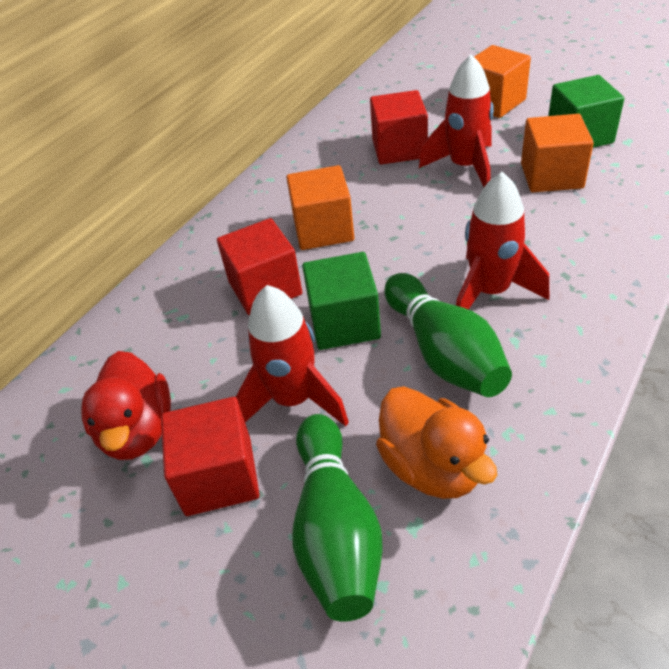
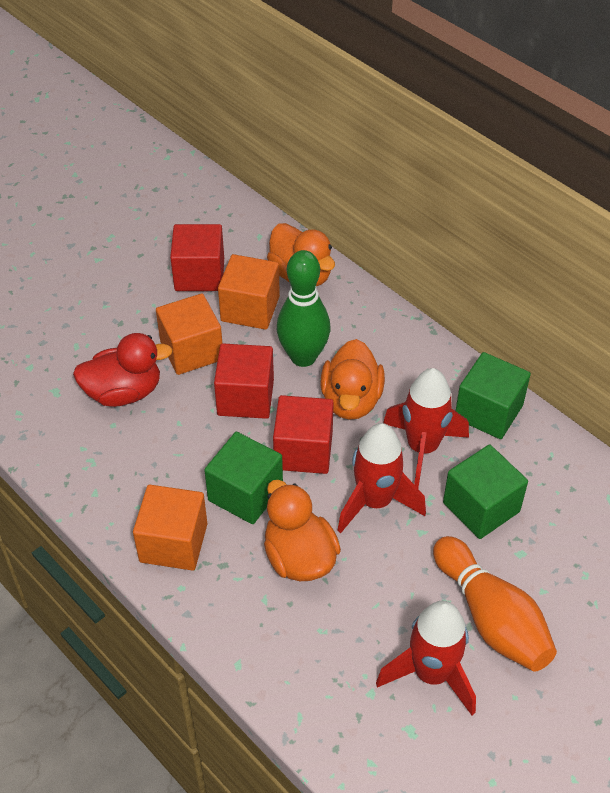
green bowling pin: [292,414,383,622] [384,273,512,397] = 2 -> [277,250,330,367] = 1
green cube: [302,252,381,350] [548,75,625,148] = 2 -> [204,432,283,524] [443,445,528,539] [456,352,531,439] = 3
orange bowling pin: none = 0 -> [433,536,557,672] = 1
orange duck: [376,386,497,499] = 1 -> [264,480,341,581] [267,223,335,286] [320,339,385,420] = 3

